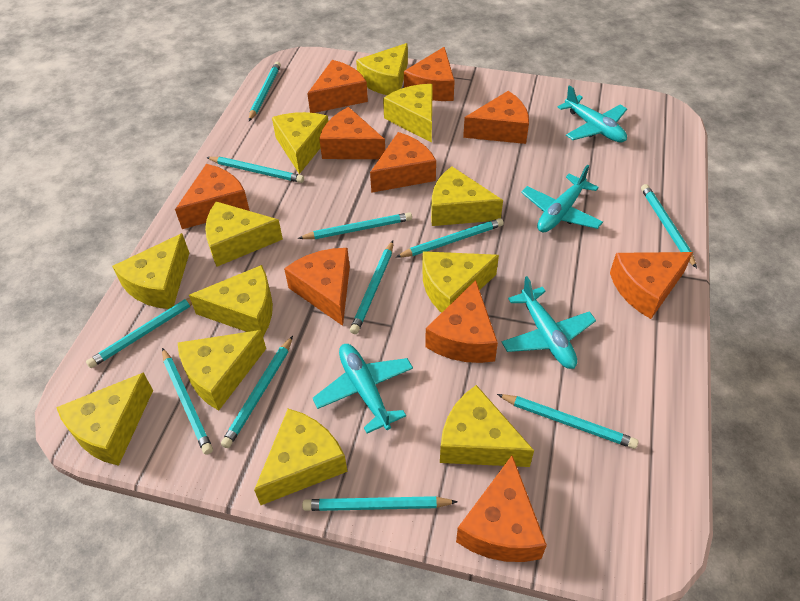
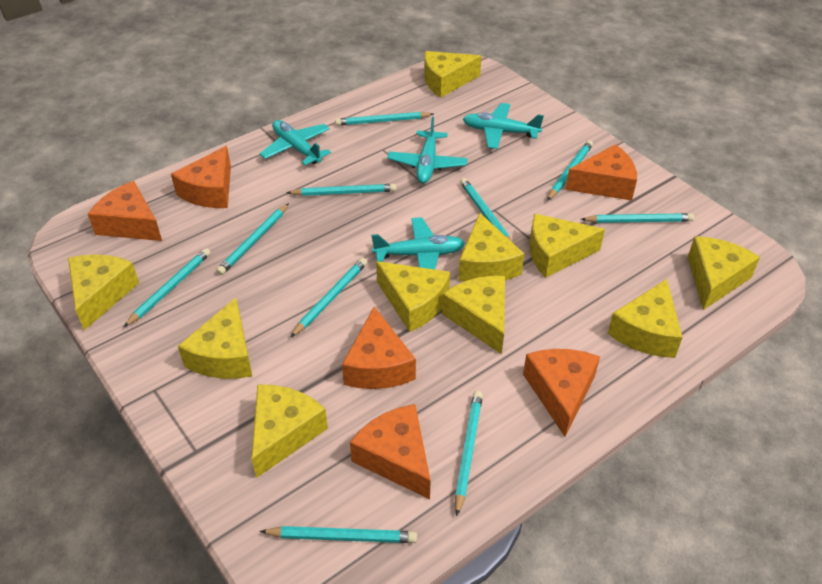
orange cheese: [175,164,250,229] [284,248,350,326] [307,60,368,113] [319,107,385,159] [370,132,436,193] [404,47,455,101] [425,280,498,363] [456,456,547,562] [463,91,529,144] [610,252,693,319] = 10 -> [88,181,162,241] [171,146,231,208] [342,307,416,389] [350,404,431,499] [523,349,600,437] [565,144,637,201] = 6
turquoise pencil: [86,298,192,368] [162,348,213,455] [206,157,304,183] [221,336,293,448] [249,61,281,121] [298,212,412,239] [302,496,458,511] [350,241,393,334] [396,218,504,258] [497,394,639,449] [641,184,697,268] = 11 -> [124,248,211,327] [216,203,289,275] [260,526,417,543] [286,184,396,196] [290,258,367,338] [335,112,434,126] [455,391,483,516] [460,178,512,242] [547,140,593,201] [581,213,694,223] = 10
yellow cheese: [56,372,153,466] [112,233,189,309] [178,330,266,411] [189,265,273,336] [205,201,283,267] [254,409,347,505] [272,112,328,174] [356,43,408,95] [383,84,433,143] [422,251,499,313] [431,166,503,226] [440,385,534,467] = 12 -> [68,254,139,330] [178,298,252,379] [251,385,328,478] [376,261,450,332] [424,51,482,98] [442,276,505,354] [458,213,524,281] [529,214,605,278] [607,279,683,358] [688,236,760,310] = 10

